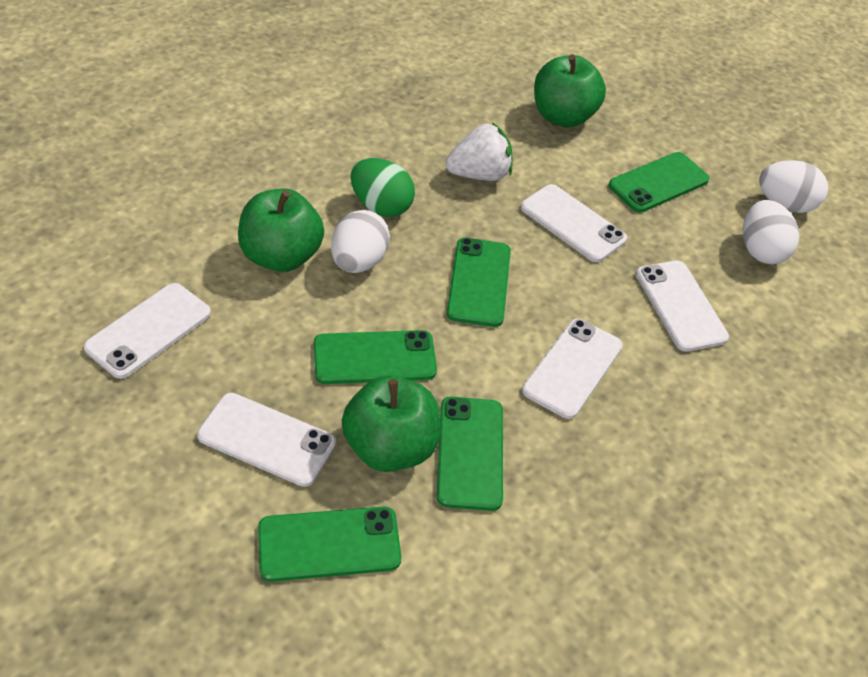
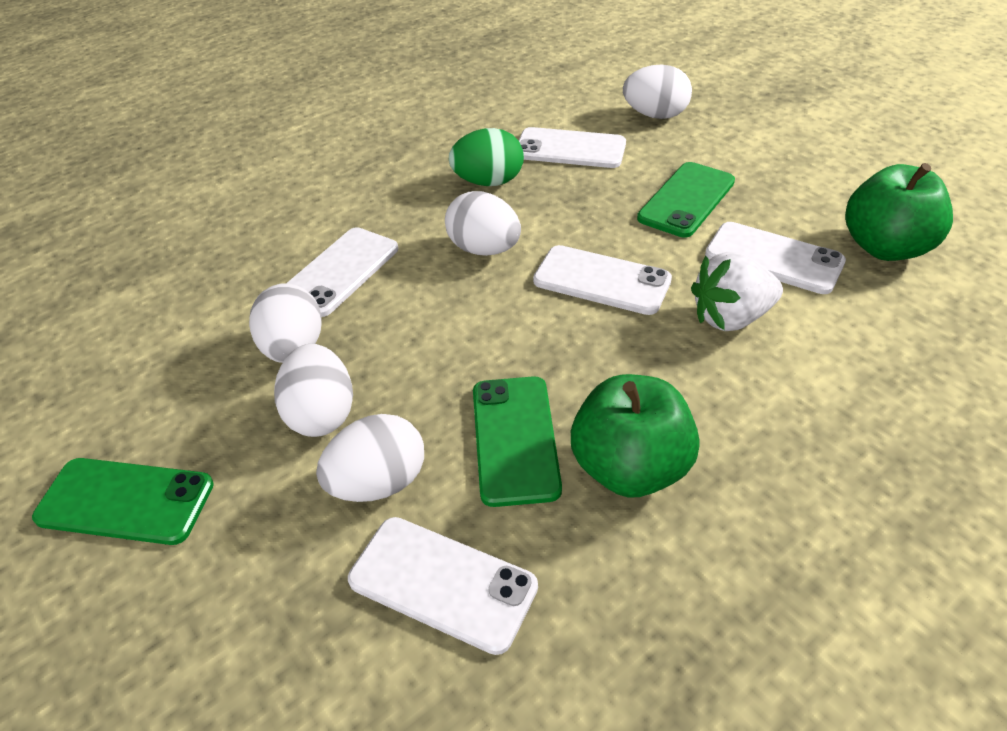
green apple: [238,188,324,272] [342,375,440,472] [534,54,606,127] = 3 -> [571,374,700,498] [845,163,953,261] = 2
green phone: [258,506,401,582] [314,330,437,384] [437,397,503,511] [447,238,511,327] [609,152,709,212] = 5 -> [32,458,214,545] [473,376,562,507] [637,162,735,238] = 3
white egg: [331,210,390,273] [743,200,799,264] [759,160,828,213] = 3 -> [249,283,322,363] [274,344,353,437] [316,414,424,502] [445,191,521,256] [623,65,692,119] = 5

